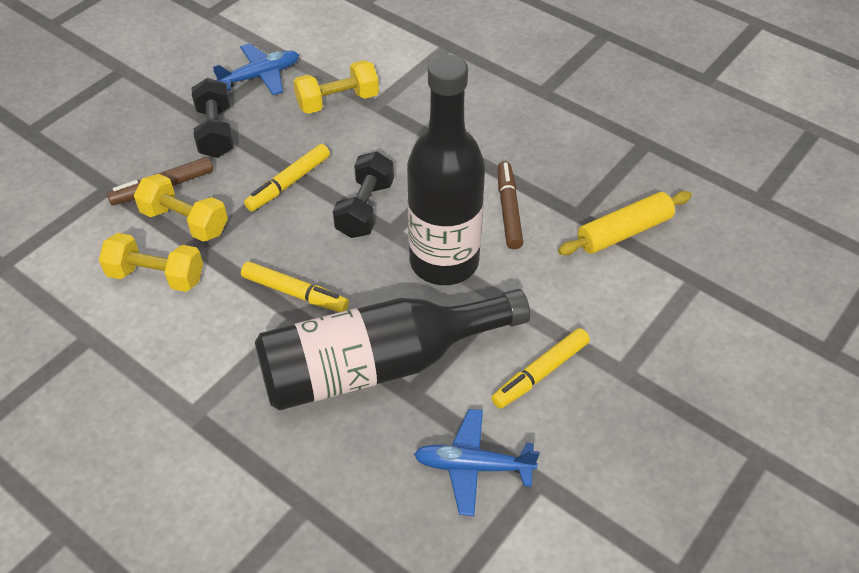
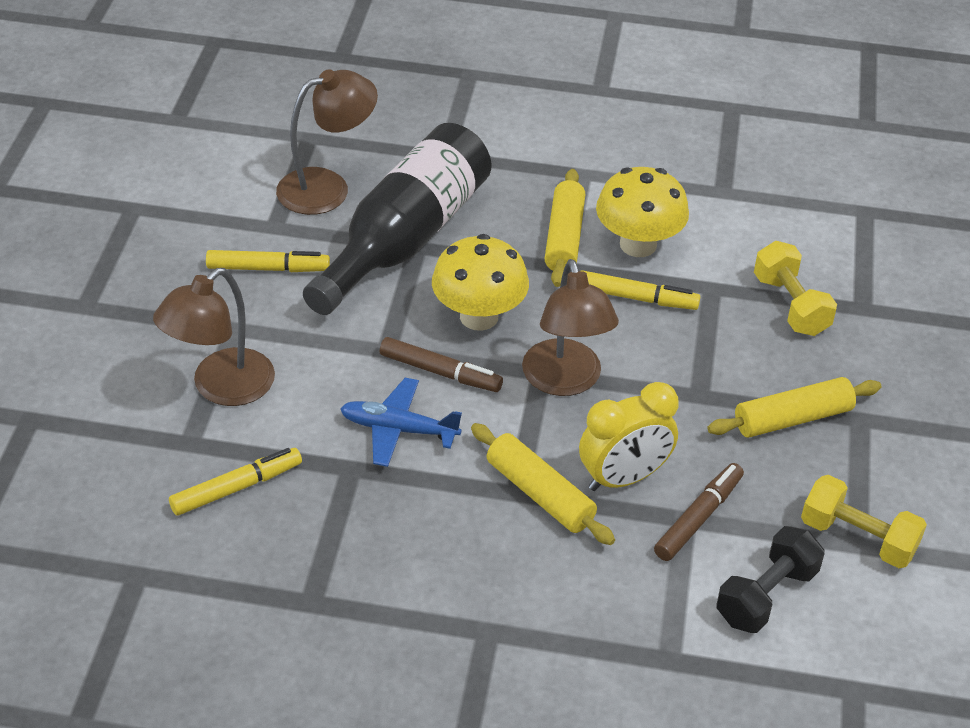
black bottle: [255,289,530,411] [407,55,485,285] = 2 -> [303,123,491,315] = 1
black dumbbell: [192,78,234,158] [333,151,394,238] = 2 -> [716,526,825,633] = 1
blue plane: [213,43,299,95] [414,409,540,516] = 2 -> [340,378,462,467] = 1
brown lamp: none = 0 -> [153,268,275,406] [276,69,378,215] [522,259,619,396] = 3
yellow clock: none = 0 -> [579,382,678,491] = 1
yellow dumbbell: [99,233,203,292] [134,174,228,242] [293,60,379,114] = 3 -> [754,241,837,336] [801,475,927,568] = 2
yellow mushroom: none = 0 -> [432,234,529,331] [596,167,689,257] = 2
yellow rolling pin: [558,191,692,255] = 1 -> [471,423,615,545] [545,169,585,287] [707,377,881,438] = 3

